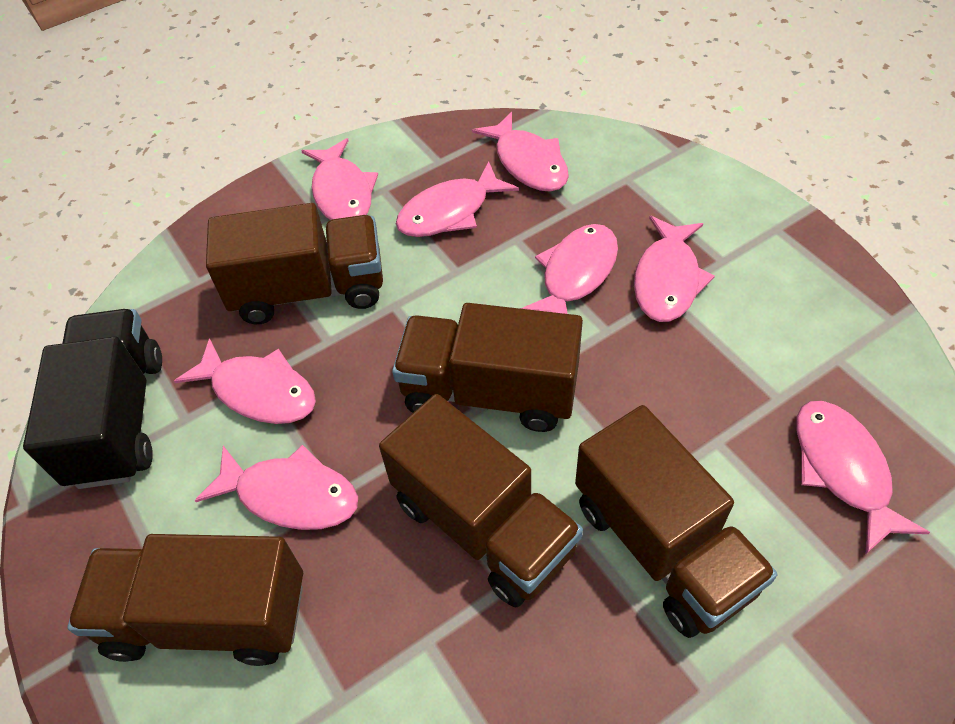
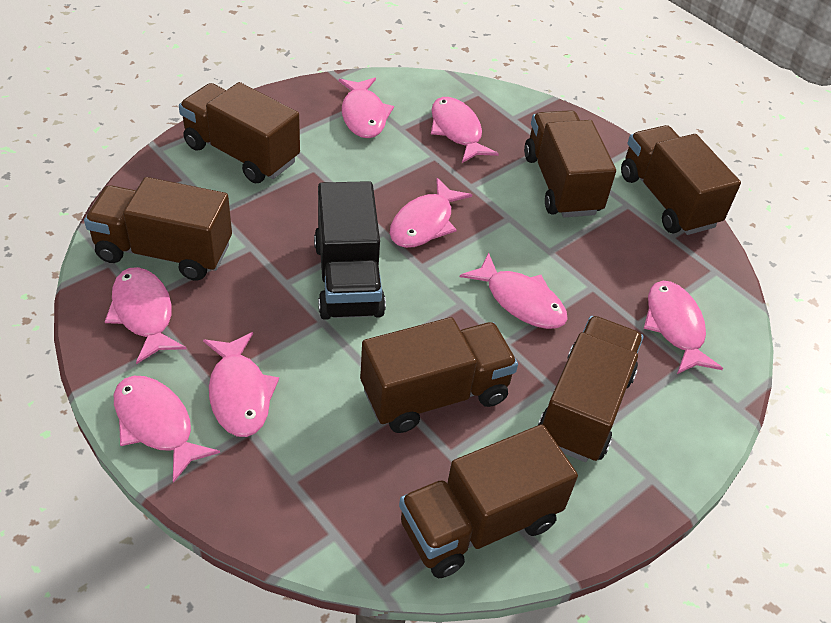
brown truck: [67,534,303,666] [206,203,383,324] [379,394,583,608] [392,303,583,432] [575,405,777,638] = 5 -> [84,177,232,281] [179,82,300,184] [360,317,518,433] [399,424,578,578] [524,110,616,218] [538,316,643,462] [621,125,741,235] = 7

